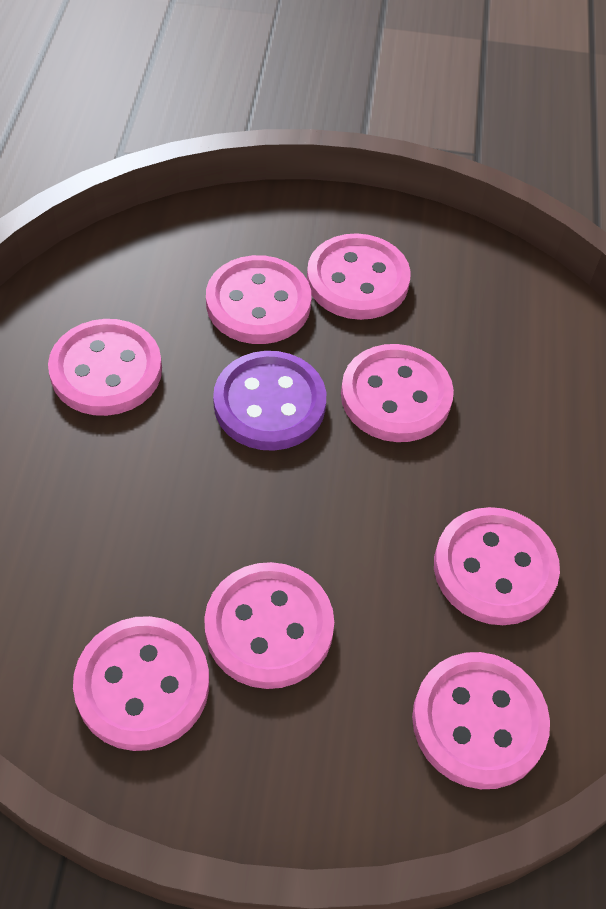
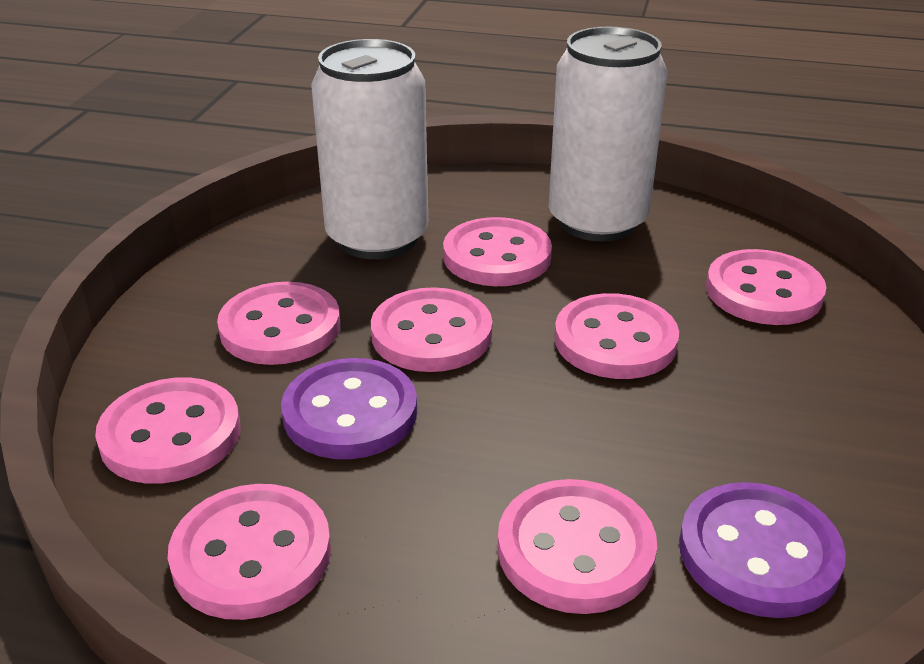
purple button: [213,351,326,451] = 1 -> [281,358,417,459] [679,482,846,618] = 2
white can: none = 0 -> [311,39,428,259] [549,27,668,242] = 2

